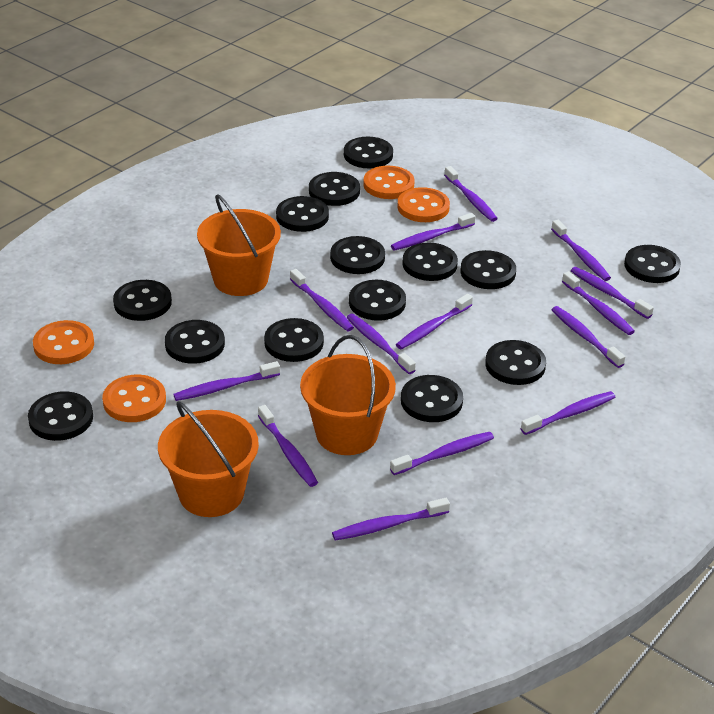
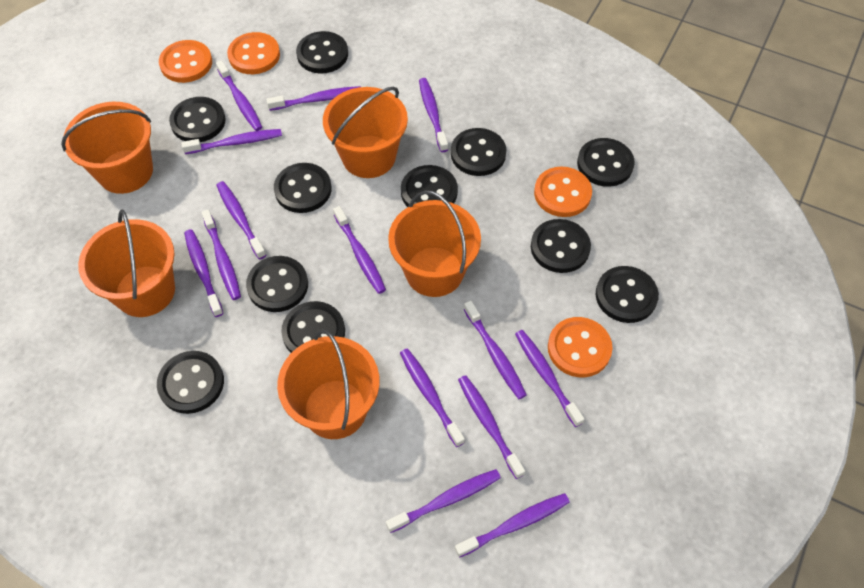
black button: [28,391,93,441] [113,280,172,321] [165,320,225,364] [264,318,324,362] [276,196,329,232] [309,172,360,206] [330,236,385,274] [344,137,393,168] [349,280,406,321] [401,375,463,422] [402,243,458,281] [461,250,516,289] [485,340,546,385] [624,245,681,283] = 14 -> [157,351,224,414] [169,97,226,142] [246,256,308,312] [274,163,332,213] [281,301,345,353] [296,31,348,74] [401,165,458,207] [451,128,506,176] [531,219,591,273] [577,138,635,187] [595,266,659,323] = 11
orange bucket: [158,401,259,517] [197,194,281,296] [300,335,396,455] = 3 -> [61,102,153,194] [78,209,175,317] [277,329,380,439] [323,87,408,178] [388,190,481,297] = 5

